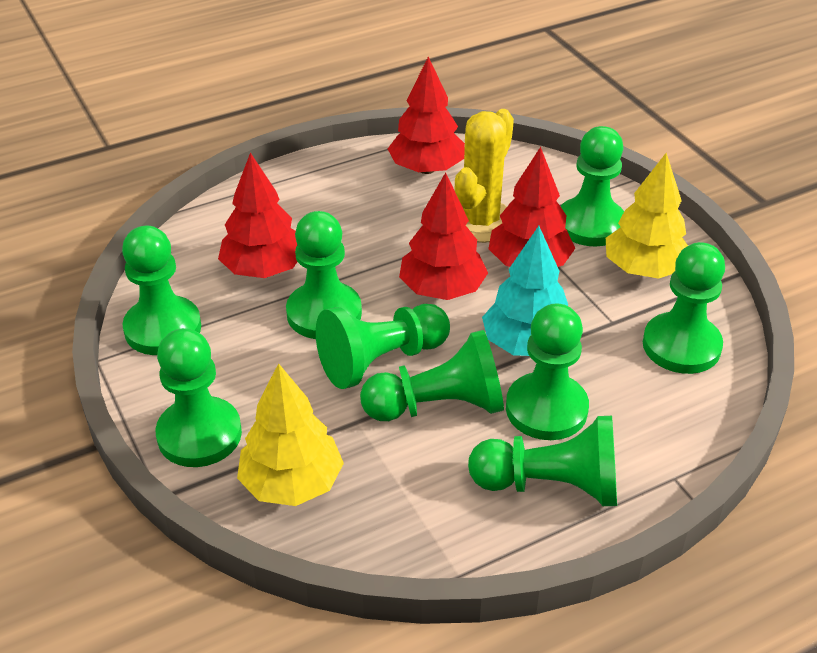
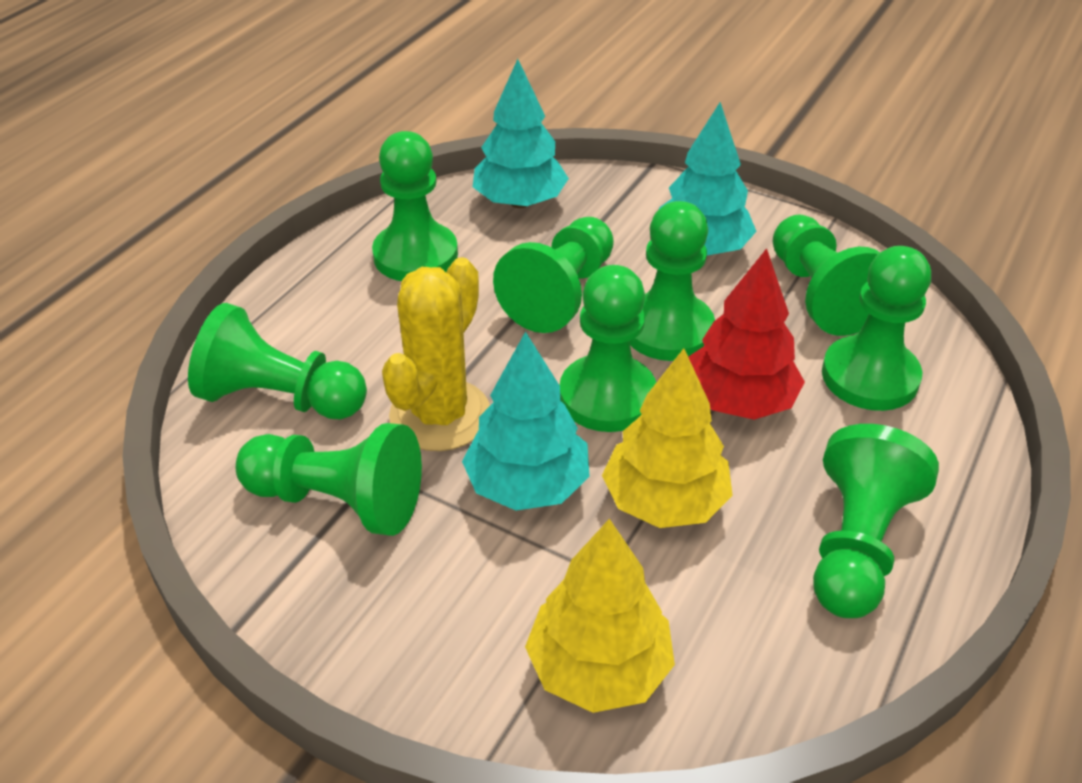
red tree: [218,152,297,278] [388,56,465,174] [399,172,488,300] [489,147,575,267] = 4 -> [688,248,805,420] = 1
turquoise tree: [482,226,568,356] = 1 -> [462,331,590,511] [473,59,569,208] [659,102,757,256] = 3

